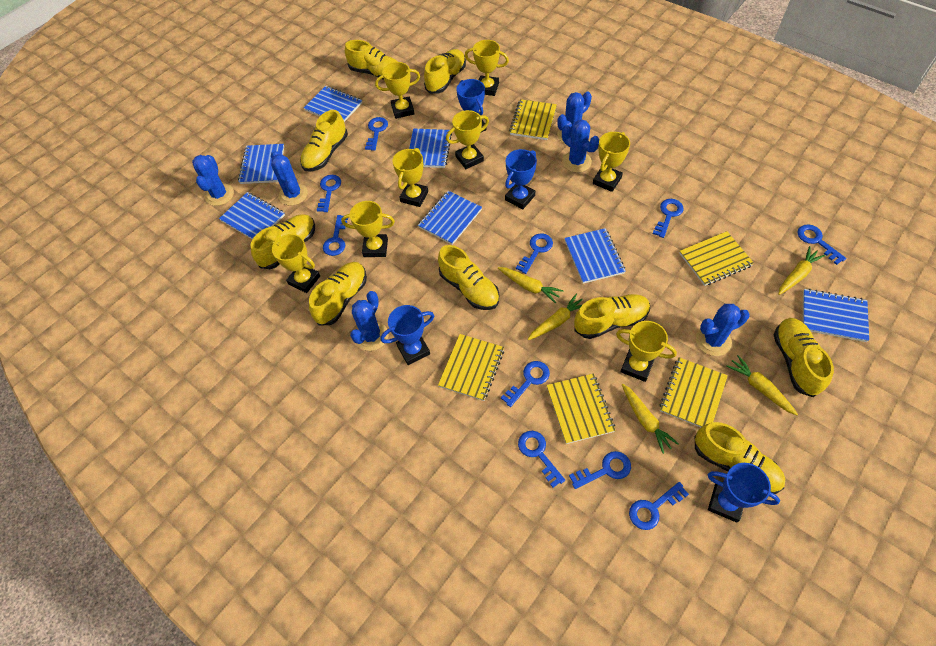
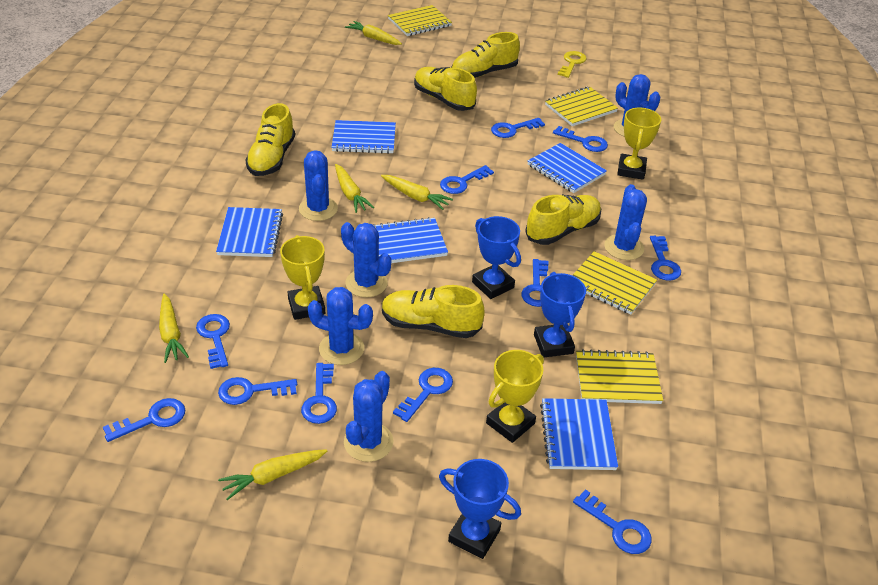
blue key: [317,175,341,212] [323,215,348,256] [365,117,388,151] [501,361,550,407] [516,233,553,274] [518,431,565,488] [569,451,631,489] [629,482,689,530] [653,199,684,238] [797,224,847,265] = 10 -> [103,398,185,442] [196,314,230,369] [218,377,297,405] [301,363,337,424] [393,368,453,422] [440,165,494,194] [491,118,545,138] [521,259,548,307] [553,126,608,152] [573,489,652,554] [650,236,681,281] = 11
blue notebook: [219,192,285,240] [238,144,284,184] [304,86,362,122] [409,129,452,168] [418,191,482,245] [564,228,626,284] [803,289,869,342] = 7 -> [216,207,283,257] [331,120,396,154] [373,217,448,263] [528,143,607,193] [540,398,618,470] = 5
blue trophy: [380,305,435,365] [456,79,487,132] [505,149,537,209] [708,463,780,523] = 4 -> [439,459,521,559] [472,216,521,299] [534,272,586,357] = 3
yellow key: none = 0 -> [558,51,587,78] = 1
yellow notebook: [438,334,504,401] [509,99,557,140] [546,373,616,444] [659,357,728,427] [679,231,754,286] = 5 -> [388,5,452,36] [545,87,618,126] [572,251,657,315] [576,349,663,404] = 4
yellow shoe: [250,214,315,269] [300,110,348,171] [309,262,367,326] [345,40,398,80] [424,49,466,94] [438,245,499,310] [574,294,650,339] [695,422,785,494] [774,318,834,397] = 9 -> [245,103,295,176] [382,285,485,338] [414,67,477,111] [451,32,520,78] [525,194,601,245] = 5
yellow trophy: [270,234,320,293] [341,201,395,257] [375,62,420,119] [392,148,428,207] [446,110,489,169] [465,40,509,96] [593,132,630,192] [616,321,677,382] = 8 -> [280,235,325,320] [486,350,544,443] [617,107,661,180] = 3

